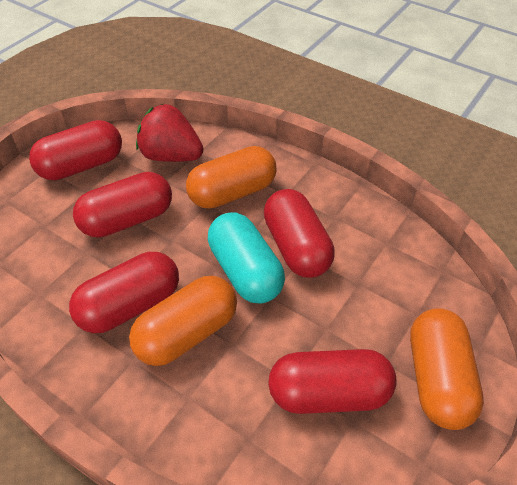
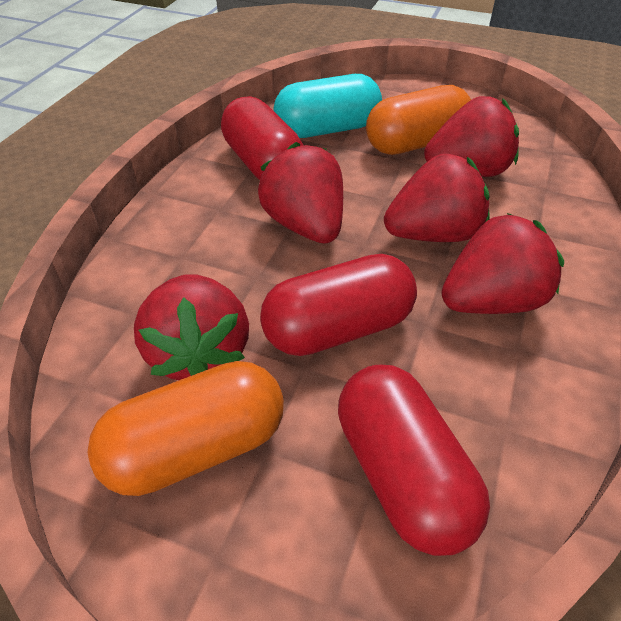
orange capsule: [129,276,237,366] [186,146,277,209] [410,308,484,430] = 3 -> [88,361,284,496] [366,85,471,155] = 2
red capsule: [29,120,122,180] [69,252,179,333] [73,172,172,238] [264,189,335,278] [268,349,397,414] = 5 -> [221,96,304,180] [260,254,417,356] [338,365,490,556] = 3
red strawberry: [136,104,203,162] = 1 -> [134,274,249,380] [258,142,343,243] [384,153,490,242] [424,96,519,177] [441,213,564,314] = 5

